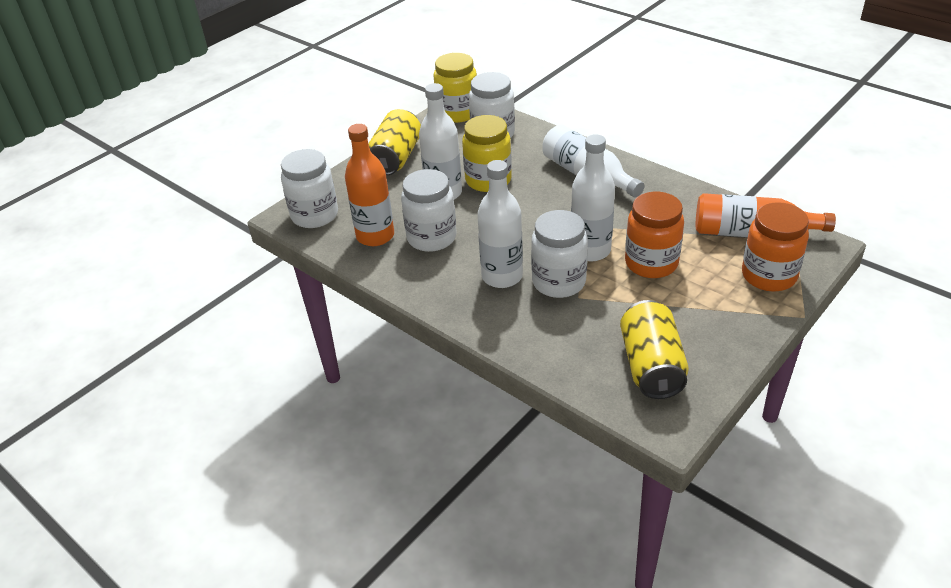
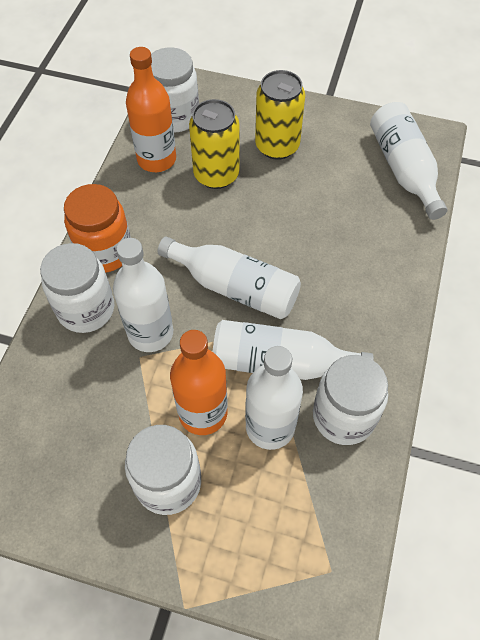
orange jar: [625,192,684,278] [742,202,809,292] = 2 -> [64,184,130,273] = 1
white bottle: [419,83,462,199] [477,160,523,288] [542,125,645,198] [571,134,615,262] = 4 -> [113,238,173,352] [158,236,301,319] [213,320,374,380] [245,346,303,450] [370,102,447,220] = 5
yellow jar: [433,53,477,123] [462,115,512,192] = 2 -> none = 0

